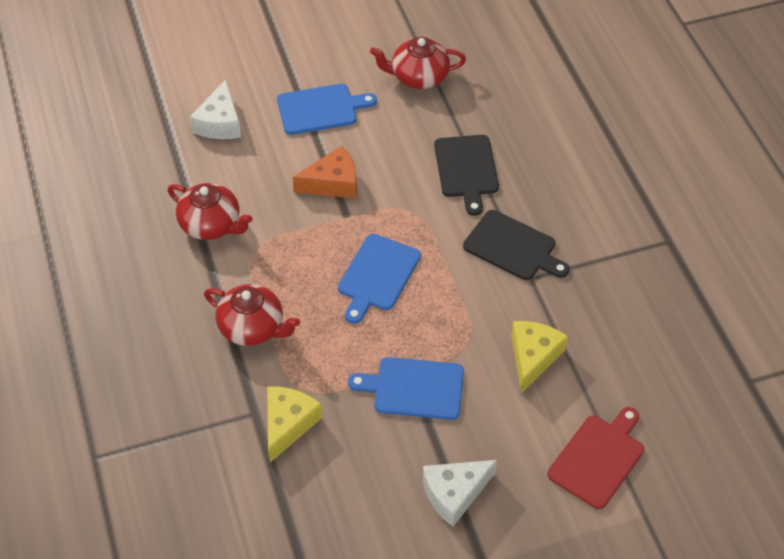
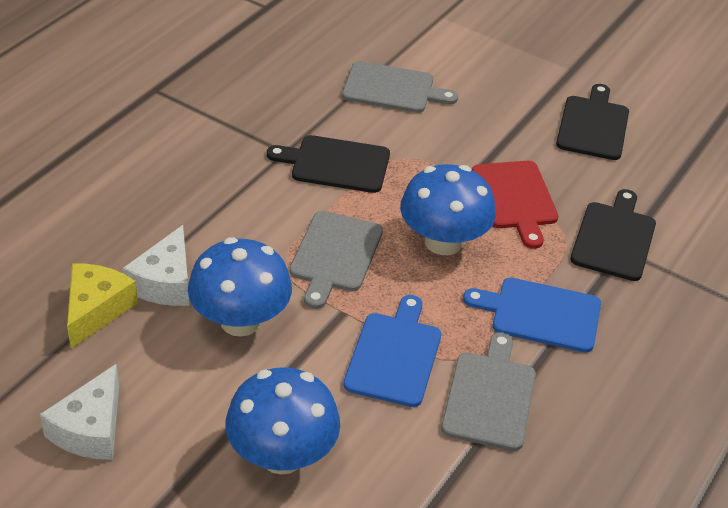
black cutting board: [434,135,499,216] [463,210,570,280] = 2 -> [267,135,390,193] [556,84,629,160] [570,189,656,281] = 3
blue cutting board: [277,84,377,135] [338,234,421,324] [348,357,464,420] = 3 -> [343,295,441,407] [463,278,601,352] = 2
blue mushroom: none = 0 -> [188,237,292,337] [225,367,340,475] [400,164,496,255] = 3
grey cutting board: none = 0 -> [289,211,383,309] [342,61,458,113] [441,332,536,451] = 3
orange cheese: [293,146,357,198] = 1 -> none = 0
red teapot: [168,183,253,240] [204,284,300,346] [370,37,466,89] = 3 -> none = 0
yellow cheese: [267,386,322,463] [511,321,568,394] = 2 -> [67,263,138,348] = 1

